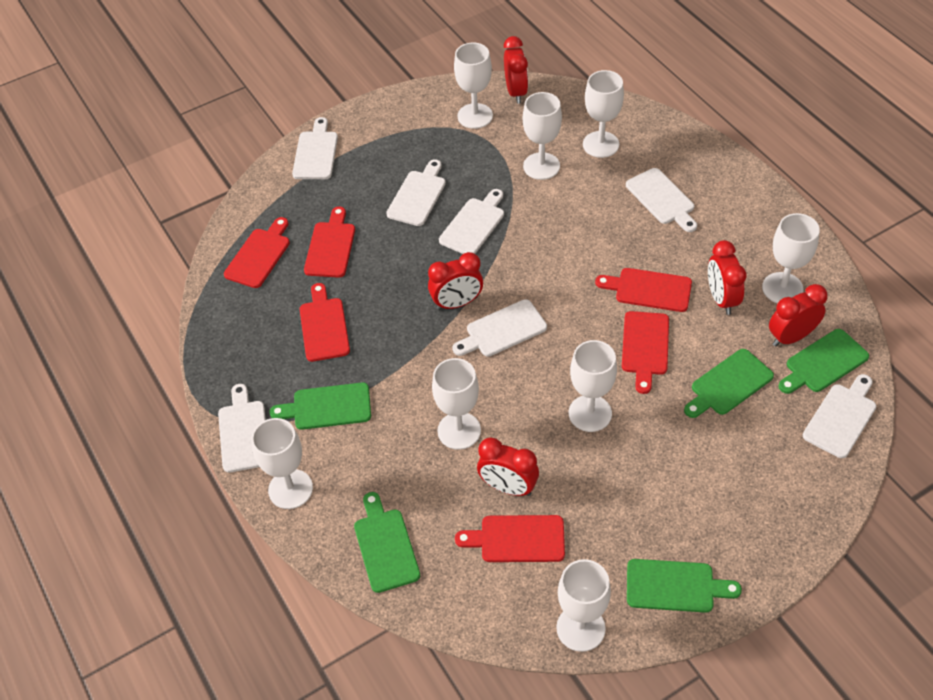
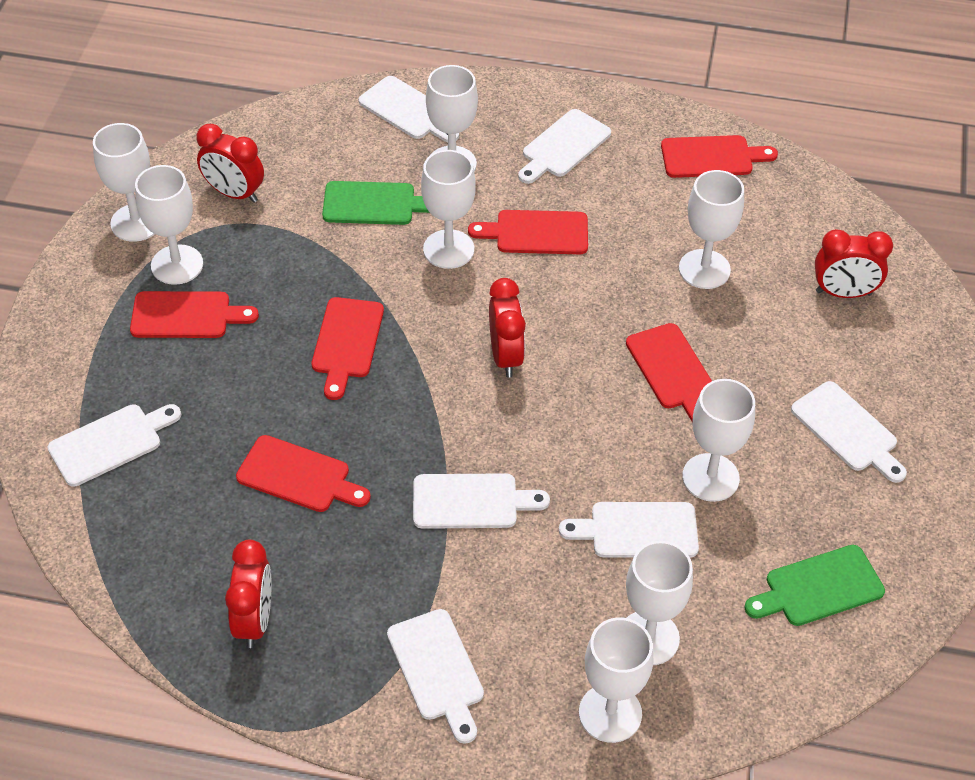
green cutting board: [269,382,371,430] [354,492,420,593] [627,559,742,613] [684,349,774,418] [778,329,869,394] = 5 -> [322,181,430,225] [744,545,885,626] = 2
red clock: [428,252,483,310] [477,438,539,496] [504,36,528,104] [708,240,746,315] [769,284,828,346] = 5 -> [196,124,264,203] [225,540,272,648] [489,278,526,377] [815,229,893,298] = 4

